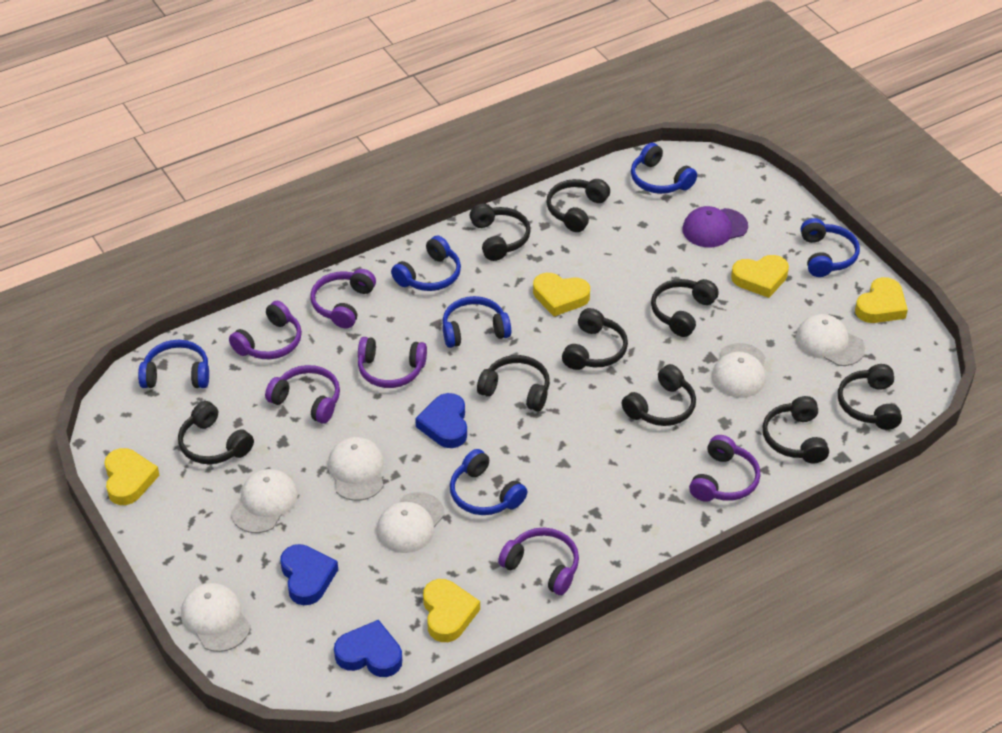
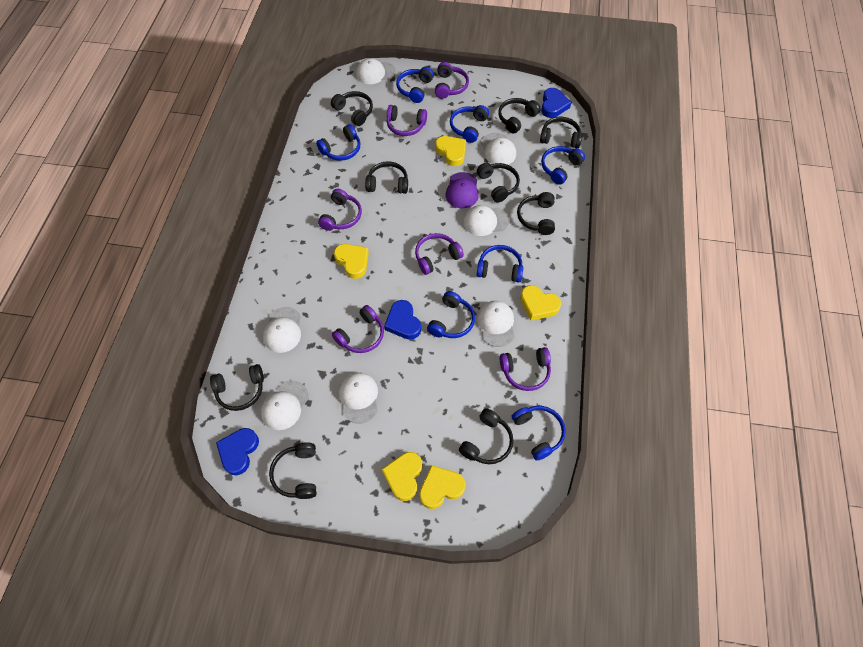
blue headphones: [138,340,209,388] [391,236,461,291] [442,296,511,348] [450,449,527,515] [631,143,697,194] [801,218,860,277] = 6 -> [316,124,360,161] [396,67,434,103] [427,291,475,338] [450,105,489,143] [477,245,523,282] [512,406,566,461] [541,146,585,185] = 7
white cap: [181,583,250,652] [231,469,298,533] [328,437,384,501] [377,492,445,553] [712,343,765,398] [795,314,865,366] = 6 -> [261,380,309,430] [263,307,301,353] [339,372,378,424] [356,58,396,84] [463,205,509,236] [477,301,515,347] [481,133,516,165] = 7

